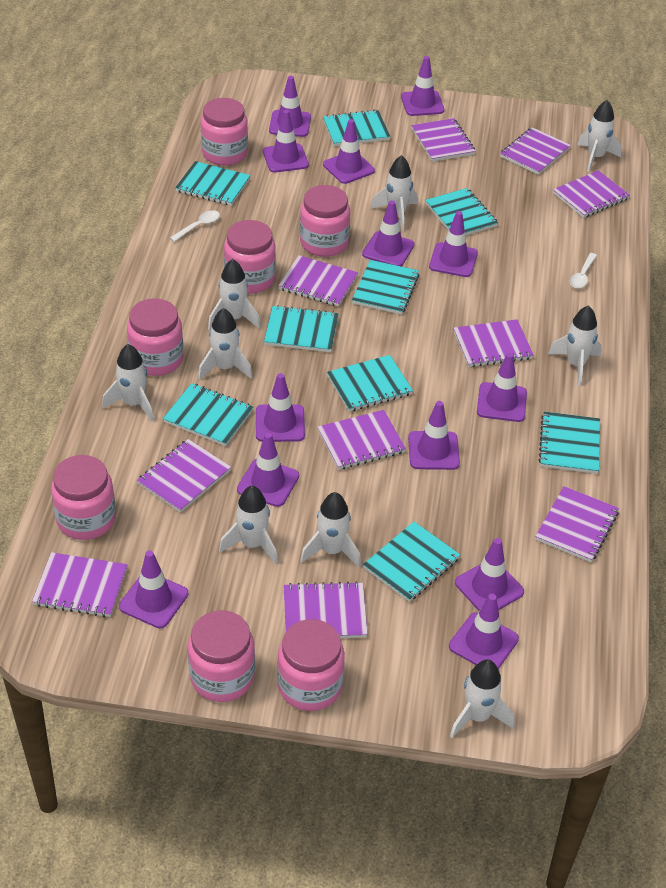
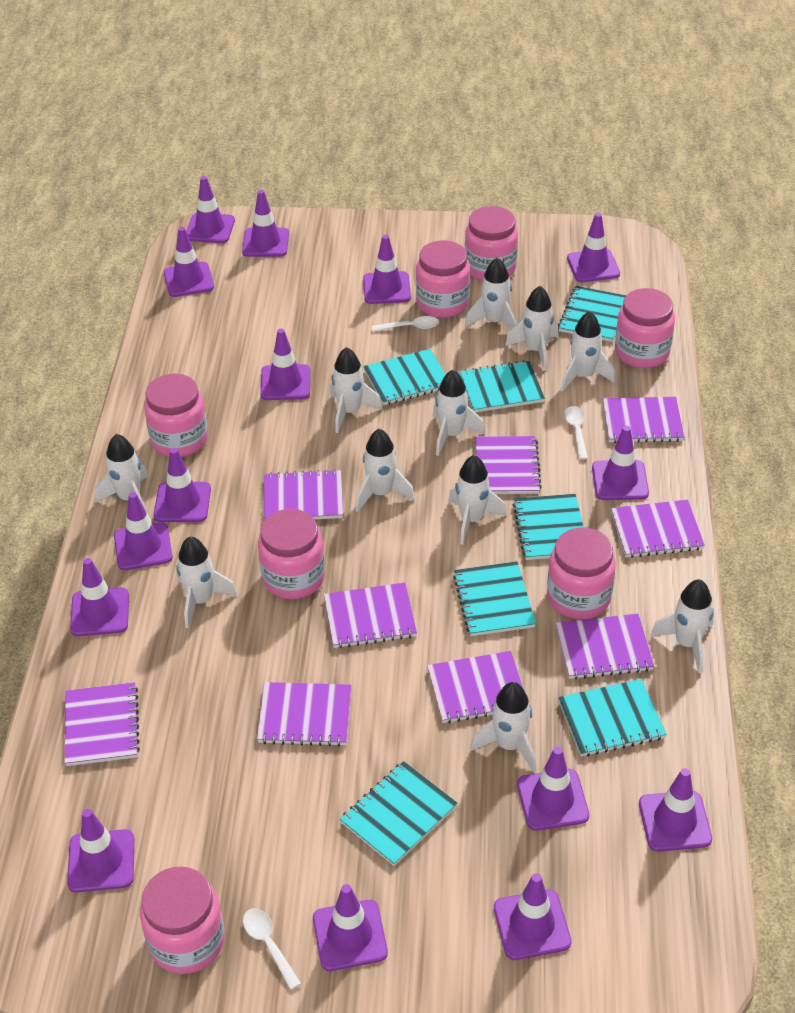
purple notebook: [32,552,128,617] [137,439,231,513] [278,255,358,307] [284,581,368,638] [318,410,406,470] [412,118,475,162] [453,319,534,367] [500,127,571,175] [535,486,619,562] [553,170,630,218] = 10 -> [65,682,140,766] [257,682,351,746] [264,469,343,520] [324,583,417,648] [427,651,523,723] [475,436,542,494] [556,614,654,679] [602,397,684,443] [611,500,705,558] = 9
purple traffic cone: [119,550,188,628] [237,433,299,507] [256,373,305,442] [263,110,309,172] [269,76,311,137] [323,119,375,184] [362,200,415,266] [401,56,444,116] [408,401,460,470] [429,211,478,277] [449,594,519,669] [455,538,524,611] [477,353,527,422] = 13 -> [67,809,134,892] [70,558,129,636] [114,492,173,570] [154,448,211,522] [164,227,214,297] [186,176,235,243] [242,190,289,257] [260,329,310,400] [313,884,388,971] [363,235,411,304] [494,873,571,960] [517,747,589,831] [567,213,620,282] [592,426,649,500] [639,768,712,852] = 15
turquoise notebook: [163,383,253,446] [175,161,251,206] [264,305,339,352] [323,110,390,146] [327,355,413,412] [352,260,420,315] [363,522,461,602] [425,188,498,235] [539,412,600,474] = 9 -> [340,761,458,866] [363,349,446,405] [453,561,536,636] [460,360,545,412] [513,494,584,560] [558,286,626,342] [558,679,667,757] = 7
white rocket: [102,344,154,422] [198,308,253,380] [208,259,261,330] [219,486,278,564] [300,492,361,568] [371,155,417,231] [450,659,514,738] [548,305,602,386] [578,100,622,172] = 9 -> [95,434,149,510] [176,536,237,628] [330,347,382,433] [356,429,415,512] [432,370,485,456] [448,455,506,545] [465,257,517,330] [470,682,536,773] [505,286,558,371] [561,311,615,392] [650,579,714,673] = 11
white spoon: [170,210,220,242] [570,253,597,289] = 2 -> [243,908,301,990] [372,316,439,332] [564,406,588,460] = 3

